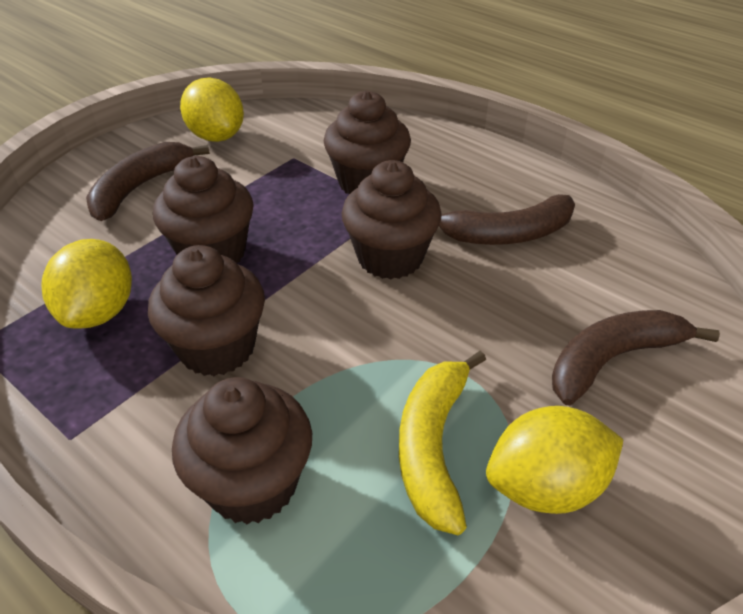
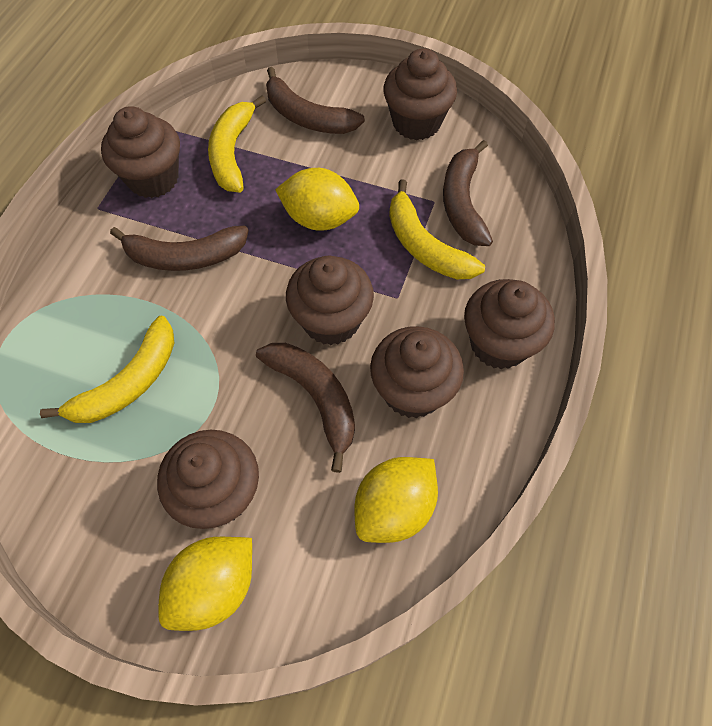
brown banana: [86,142,210,221] [439,194,575,245] [552,310,720,405] = 3 -> [110,225,249,271] [256,343,355,473] [266,67,365,134] [443,140,493,246] = 4
brown cupcake: [148,245,265,376] [153,156,254,263] [172,377,312,524] [324,90,411,194] [342,160,442,279] = 5 -> [101,106,180,198] [157,430,259,529] [286,256,374,345] [370,326,464,419] [383,48,457,140] [464,279,555,370] = 6
yellow banana: [399,351,486,535] = 1 -> [40,315,174,423] [208,95,266,192] [389,179,485,279] = 3

